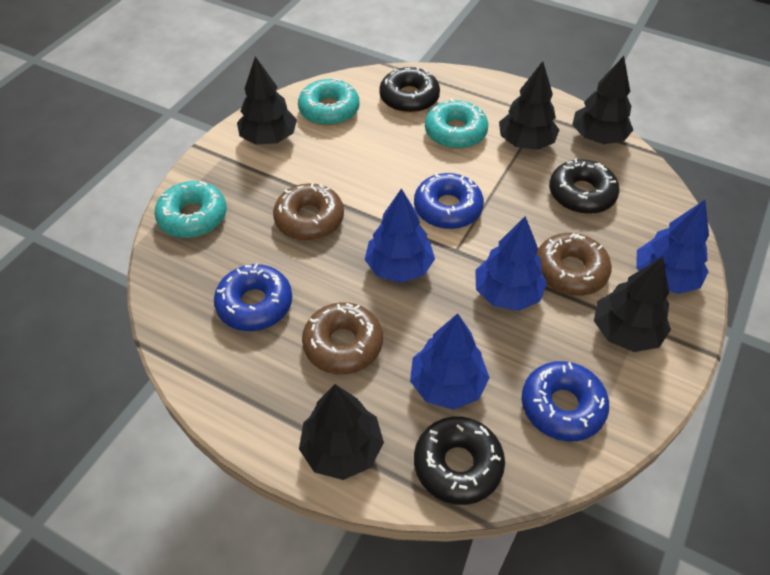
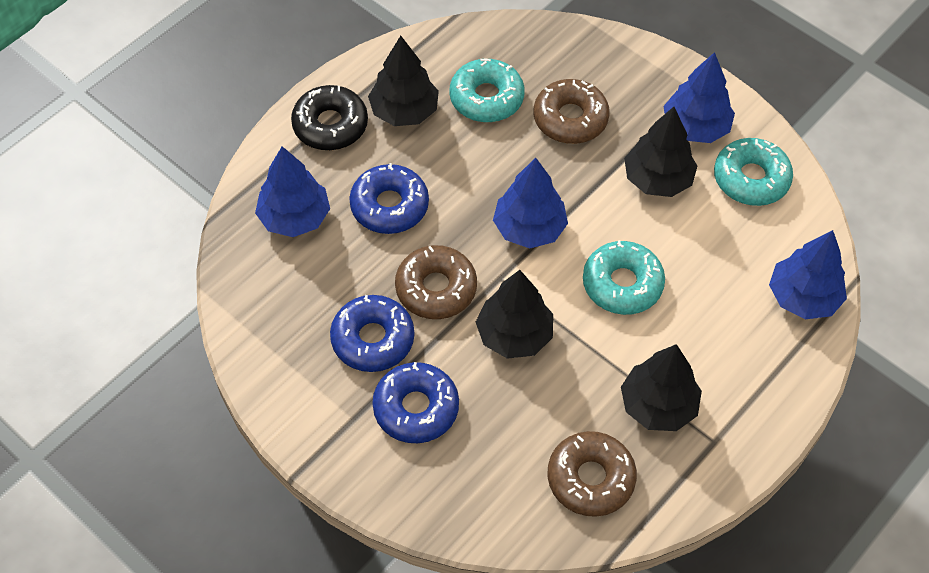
black donut: [379,67,440,113] [414,416,505,505] [549,158,619,214] = 3 -> [291,85,368,150] = 1
black tree: [237,56,297,145] [299,384,384,480] [499,61,559,150] [572,56,633,144] [594,257,671,352] = 5 -> [368,36,439,126] [476,270,553,359] [621,344,702,431] [624,107,697,197] = 4

